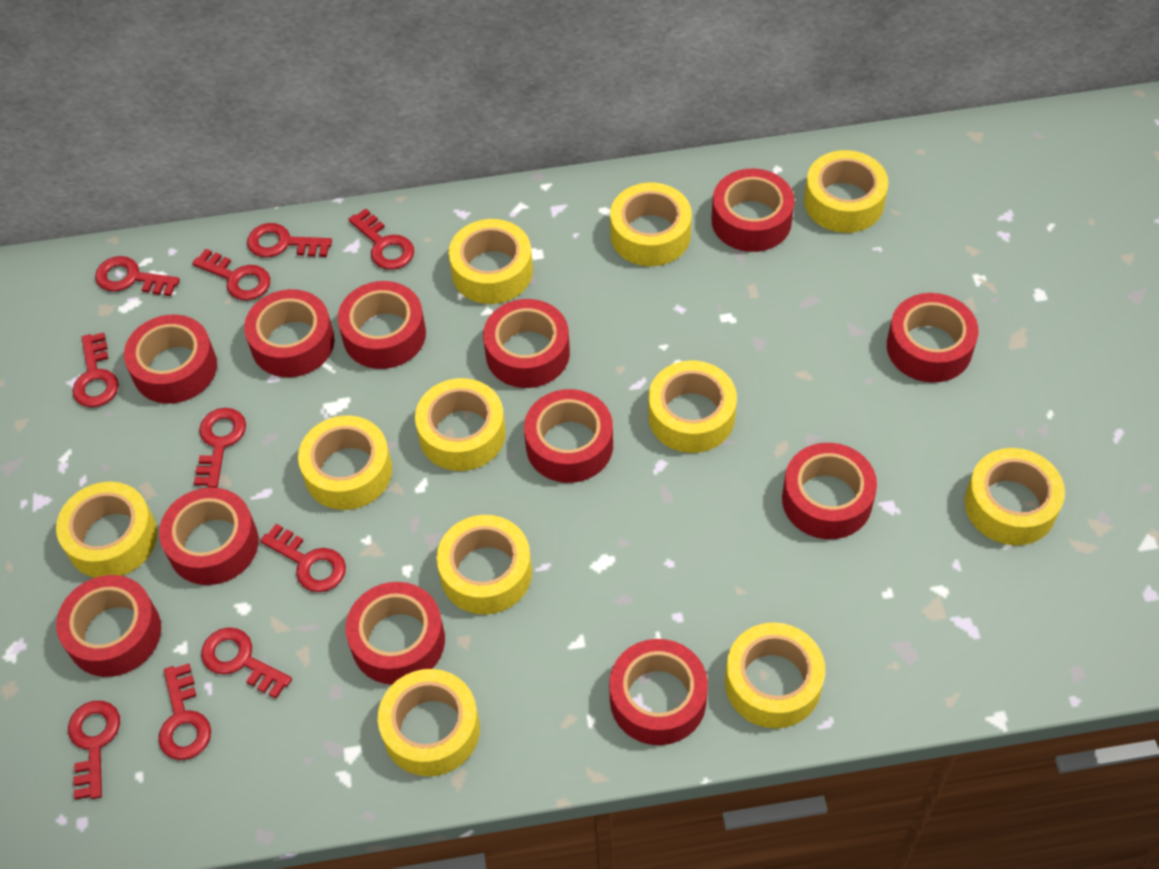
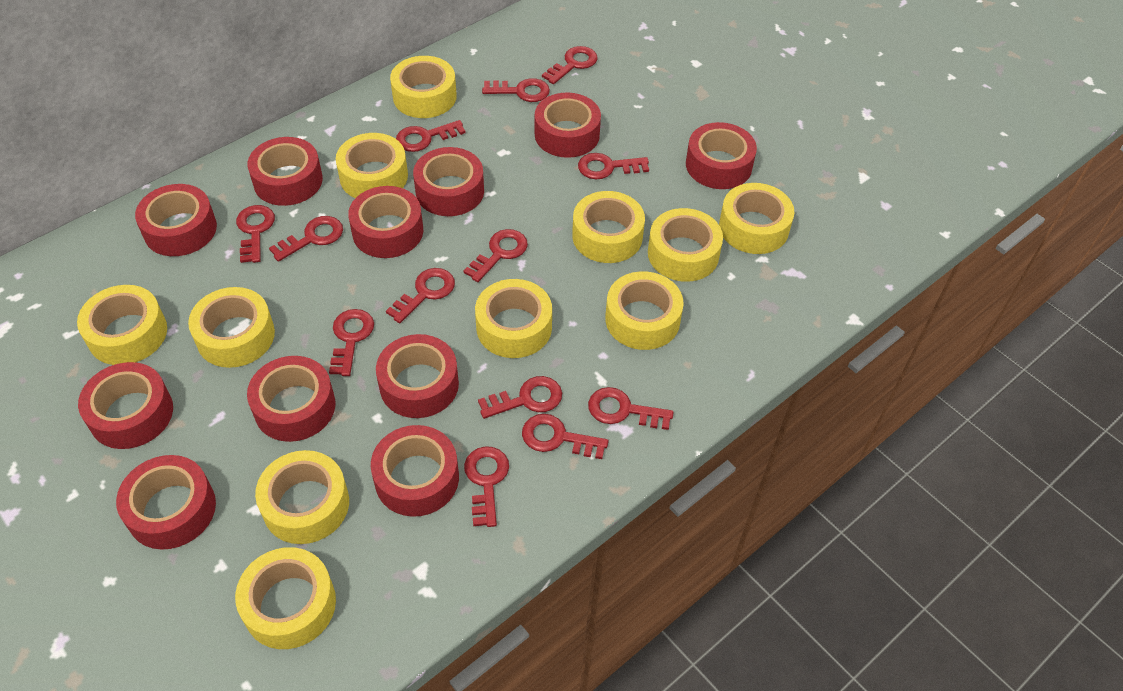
red key: [68,701,120,800] [72,332,119,407] [95,256,180,296] [158,663,211,760] [192,249,270,301] [194,408,246,488] [201,627,292,699] [247,223,332,258] [260,524,346,592] [348,208,414,270] = 10 -> [236,205,275,263] [269,216,343,262] [329,309,374,376] [386,268,455,323] [396,120,466,152] [464,229,528,282] [464,446,509,527] [478,376,562,419] [482,78,550,102] [522,414,608,459] [542,46,598,84] [578,153,649,179] [588,387,674,430] = 13
red tape: [56,575,161,677] [124,315,217,404] [159,487,259,585] [244,289,335,377] [338,281,426,369] [346,582,445,685] [483,299,570,388] [524,389,613,483] [609,639,708,745] [711,169,794,252] [782,443,877,539] [887,293,978,383] = 12 -> [78,362,173,449] [116,455,216,550] [135,184,217,256] [247,356,335,442] [248,137,323,206] [348,186,423,258] [371,425,459,517] [376,334,459,418] [413,147,484,216] [535,93,601,158] [686,122,757,189] = 11

